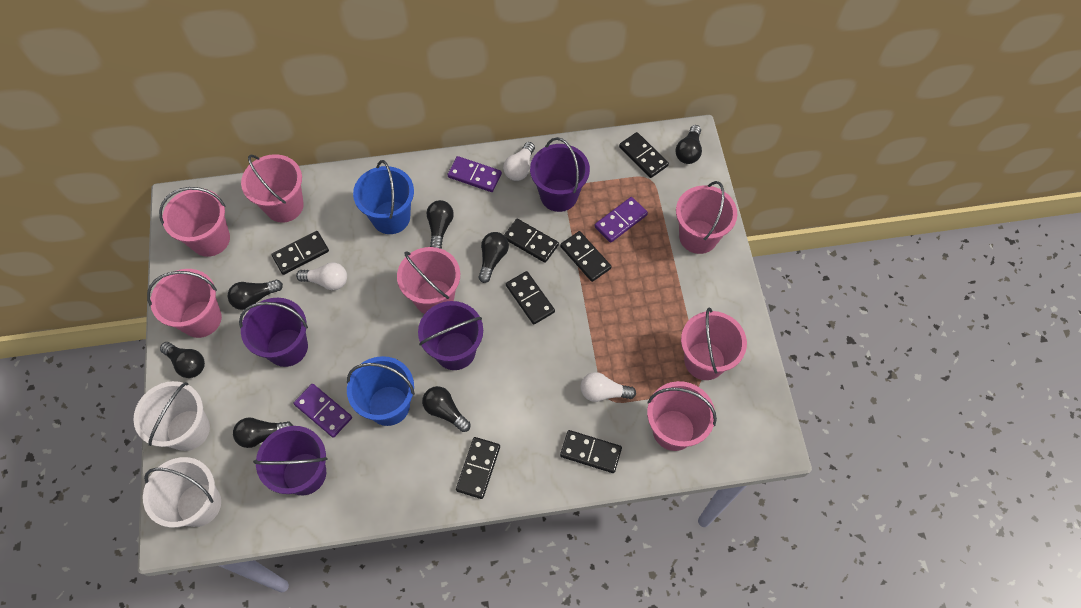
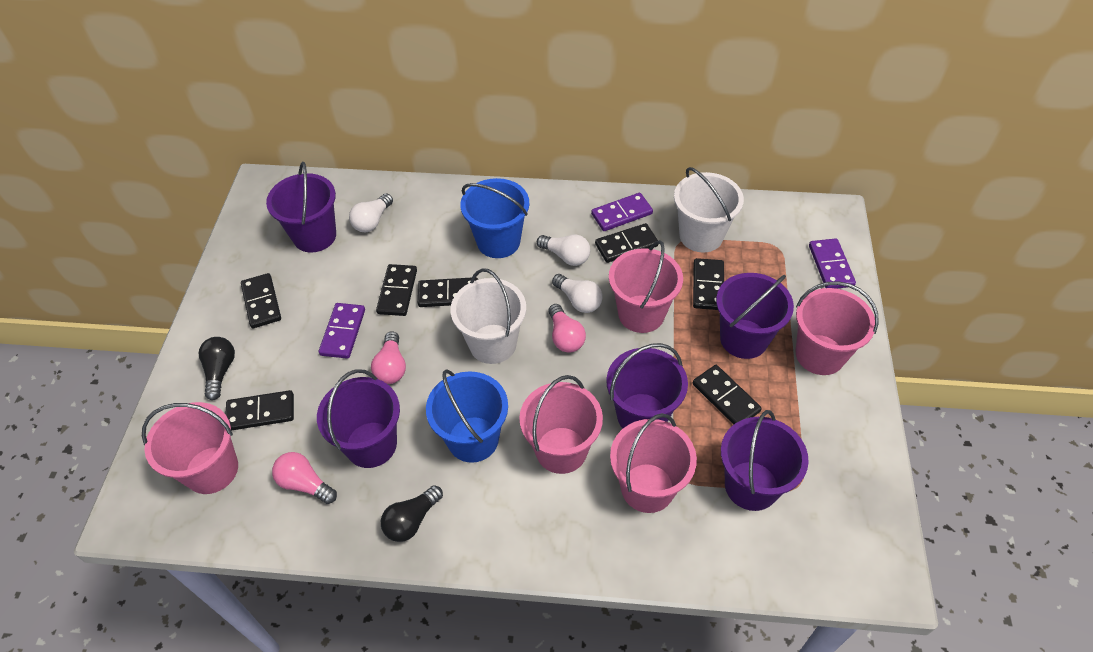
black light bulb: [160,342,205,378] [228,280,283,310] [233,418,293,448] [422,386,471,432] [426,200,454,249] [479,232,509,283] [676,125,702,164] = 7 -> [198,337,235,400] [381,485,443,542] = 2
pink bucket: [147,269,222,338] [159,187,230,257] [241,154,304,223] [397,247,460,314] [647,381,717,451] [676,181,737,254] [681,308,747,380] = 7 -> [142,402,238,494] [519,375,603,474] [609,240,683,333] [610,413,697,513] [796,281,879,375] = 5
pink light bulb: none = 0 -> [272,452,337,504] [371,331,406,384] [548,304,586,353] = 3
purple bucket: [239,298,308,367] [253,426,327,495] [418,301,483,370] [530,137,590,212] = 4 -> [266,162,336,253] [317,369,400,468] [606,343,688,428] [716,273,794,359] [721,410,809,511] = 5

